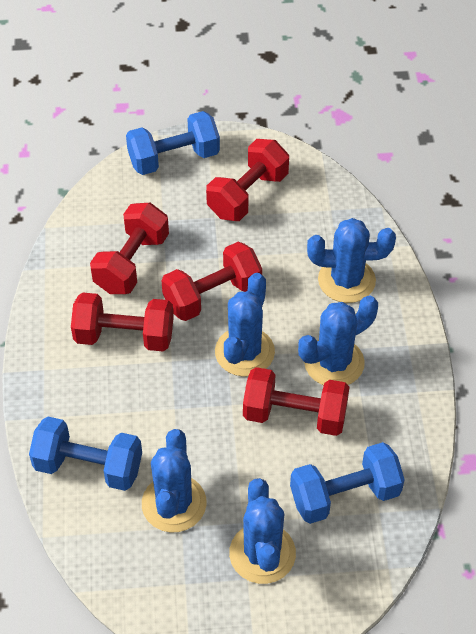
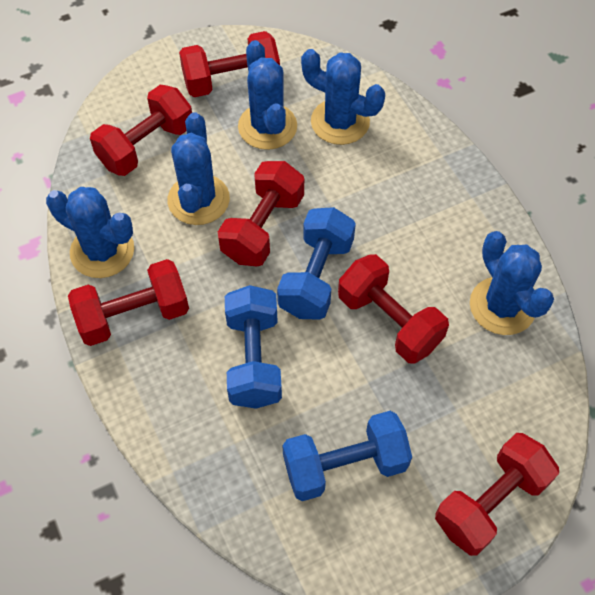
red dumbbell: [71,293,174,351] [90,203,169,294] [161,242,262,321] [206,139,289,221] [243,367,349,436] = 5 -> [68,259,189,346] [90,85,192,176] [179,31,280,97] [218,161,304,266] [338,254,449,364] [435,433,559,556] = 6

